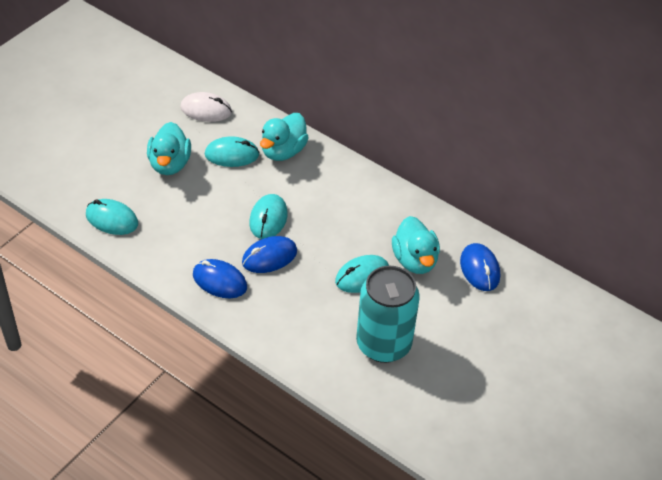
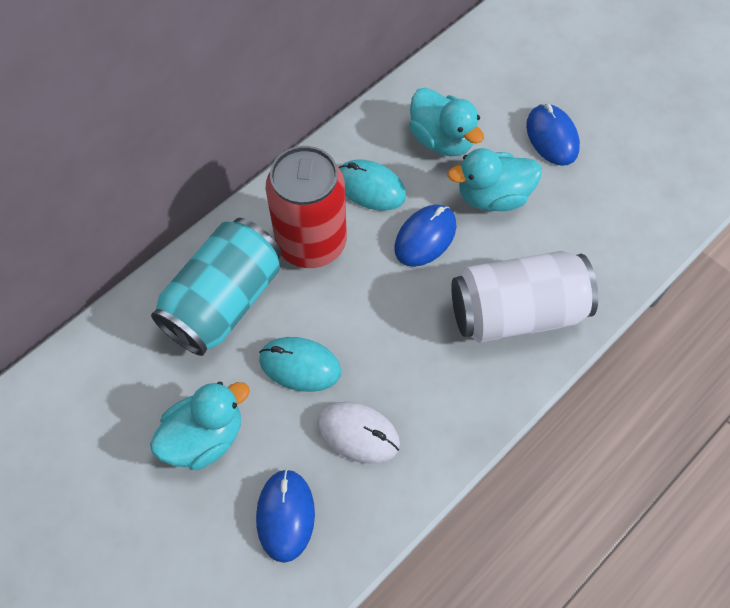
red can: none = 0 -> [266,146,347,268] = 1
turquoise mouse: [86,199,138,235] [205,136,259,167] [249,194,288,239] [335,255,389,293] = 4 -> [259,337,341,392] [339,159,406,211] = 2
white can: none = 0 -> [451,251,598,343] = 1

